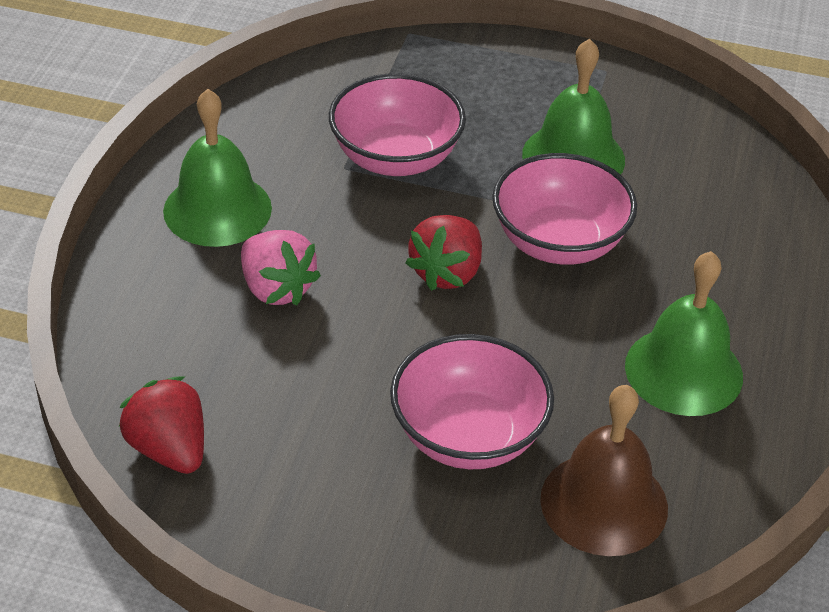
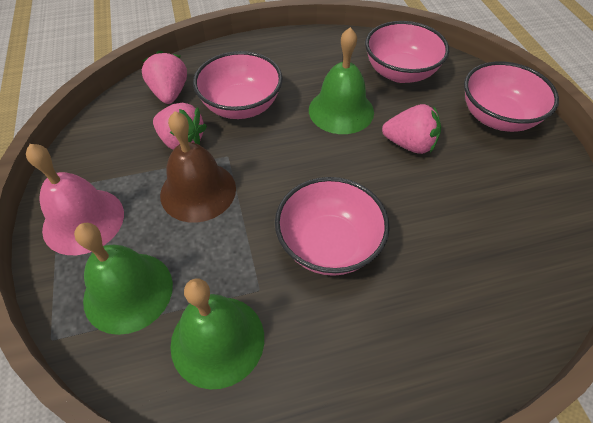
pink bell: none = 0 -> [26,144,124,255] = 1
pink bowl: [329,73,466,176] [390,334,554,469] [492,153,637,265] = 3 -> [193,51,283,119] [275,177,390,276] [365,21,449,83] [464,61,559,132] = 4
pink strawberry: [241,230,321,306] = 1 -> [142,51,187,104] [153,103,207,150] [382,104,441,154] = 3
red strawberry: [119,376,204,474] [406,215,482,291] = 2 -> none = 0

